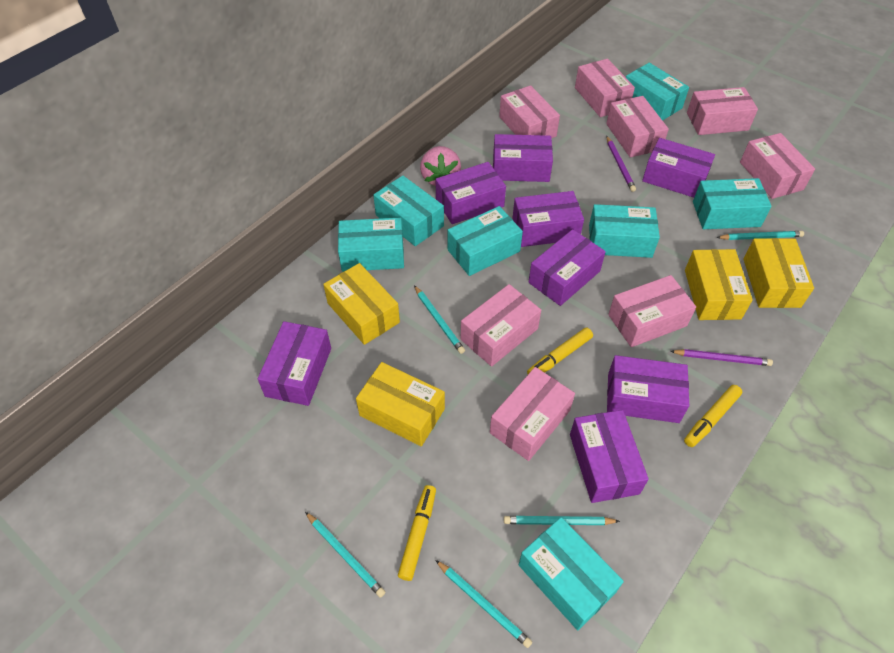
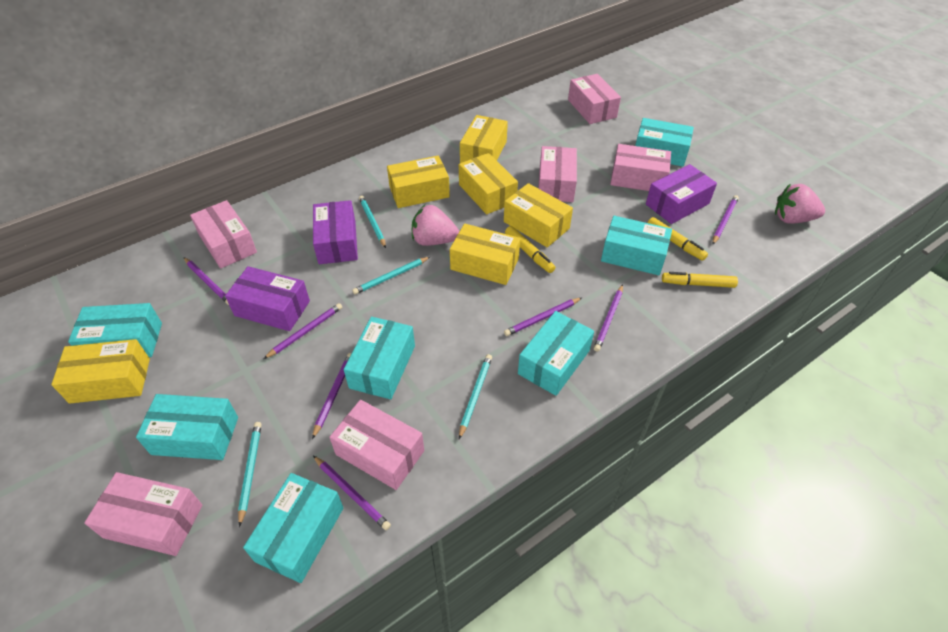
pink box: [461,284,541,367] [490,367,575,461] [499,85,560,138] [575,59,635,117] [606,96,669,157] [608,275,696,347] [687,87,758,135] [740,133,815,199] = 8 -> [84,472,202,556] [190,200,257,268] [329,400,424,490] [538,146,577,202] [568,74,621,124] [610,144,671,191] = 6
pink strawberry: [420,146,461,186] = 1 -> [412,205,459,246] [775,184,825,224] = 2
purple box: [258,321,331,406] [436,162,506,224] [493,134,553,182] [512,191,584,247] [528,229,606,306] [570,410,649,503] [607,355,689,423] [642,138,715,198] = 8 -> [225,266,310,331] [313,200,358,264] [646,164,717,224] = 3
purple pencil: [607,136,636,192] [670,349,773,366] = 2 -> [184,257,229,305] [264,303,342,359] [312,353,352,439] [313,456,391,530] [504,298,581,336] [594,284,623,352] [712,195,739,244] = 7
turquoise pencil: [305,512,385,598] [414,285,465,354] [435,560,532,648] [504,516,620,525] [716,231,804,240] = 5 -> [238,422,261,527] [352,257,430,295] [359,196,386,248] [459,354,492,439] = 4
yellow box: [323,263,400,345] [356,362,445,446] [685,249,753,320] [743,238,814,308] = 4 -> [51,339,150,404] [387,156,450,208] [450,224,520,285] [459,153,518,214] [460,115,508,163] [504,183,573,247] = 6

